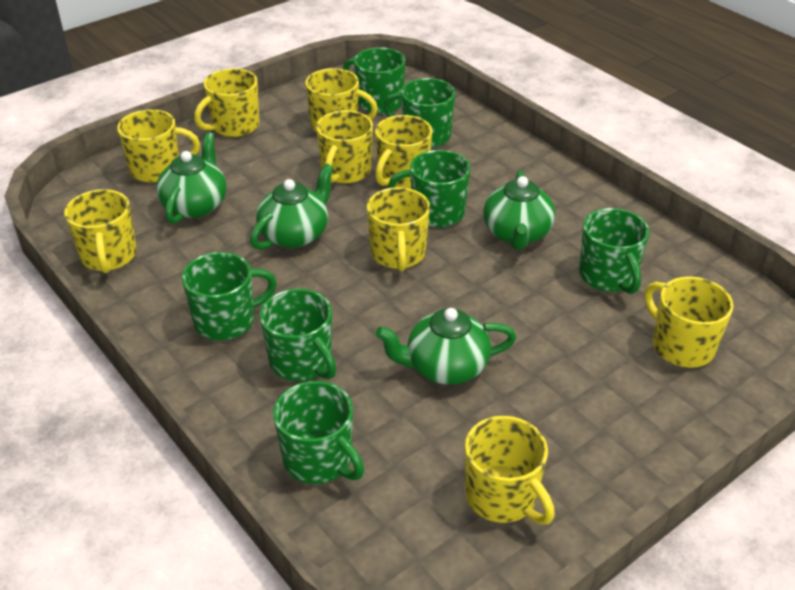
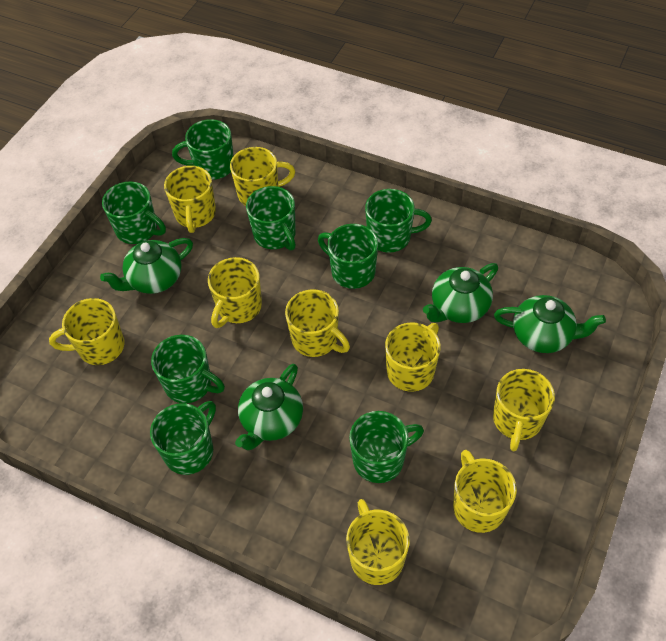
green mug: [182,252,277,340] [260,289,336,381] [273,381,364,484] [343,47,405,114] [383,78,455,148] [388,150,470,227] [579,208,649,294] = 7 -> [102,181,166,244] [150,401,216,475] [151,335,225,403] [172,119,234,180] [246,186,296,250] [318,224,378,289] [349,411,424,483] [365,189,432,253] = 8

